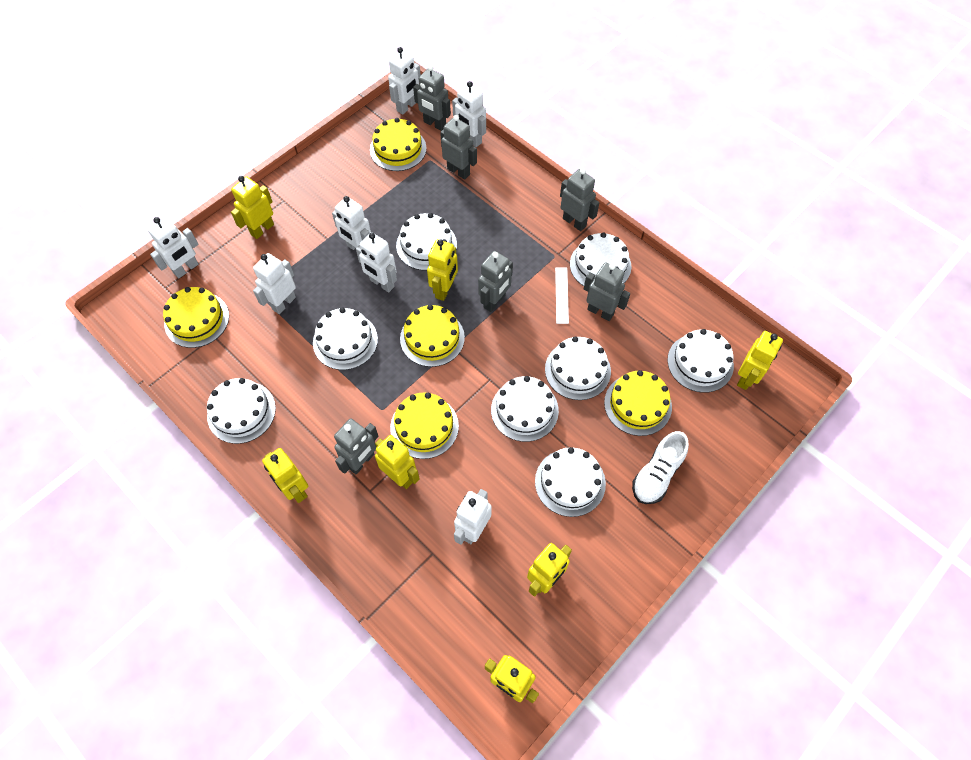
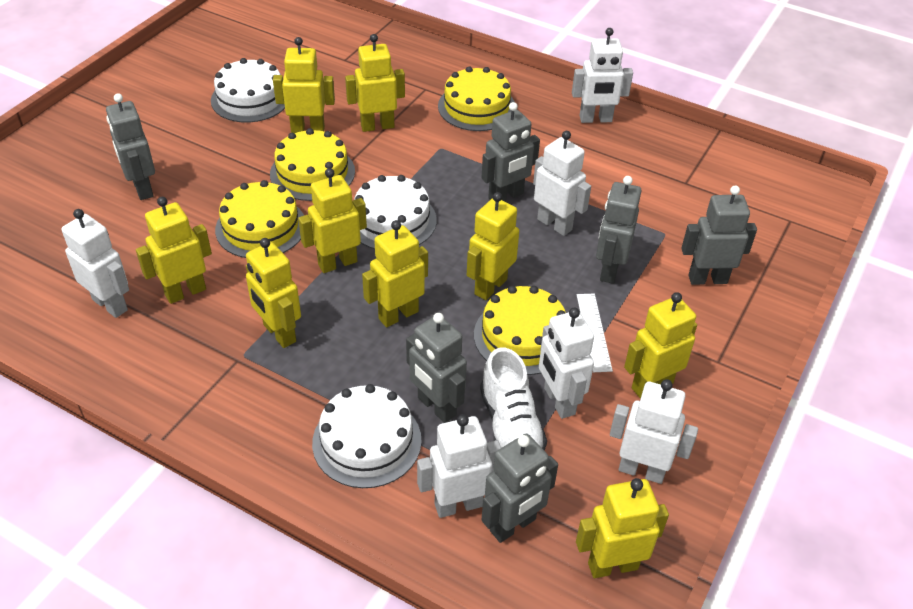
white cake: [207,378,276,444] [313,307,378,370] [396,213,457,270] [491,376,559,442] [535,447,606,517] [545,337,611,400] [570,232,632,286] [667,329,734,393] = 8 -> [211,58,285,123] [312,384,422,488] [354,175,437,249] = 3
white robot: [148,217,199,278] [253,253,296,314] [332,196,371,250] [356,232,397,293] [388,47,421,115] [452,81,486,147] [454,489,492,545] = 7 -> [62,209,129,318] [417,414,501,518] [533,131,591,236] [539,308,594,419] [572,28,633,123] [610,379,698,484] = 6
yellow cake: [163,287,229,348] [370,118,427,171] [390,392,459,459] [400,305,465,367] [604,370,672,436] = 5 -> [215,180,304,258] [270,128,355,201] [438,66,515,131] [474,286,566,375] = 4
yellow robot: [231,176,274,239] [262,448,308,503] [375,435,420,489] [427,239,458,301] [485,655,539,703] [527,543,572,597] [737,331,783,390] = 7 -> [136,197,212,304] [246,238,301,348] [273,37,335,133] [298,168,367,273] [345,34,405,132] [362,220,428,327] [467,192,519,300] [576,478,669,578] [624,292,697,398] = 9

